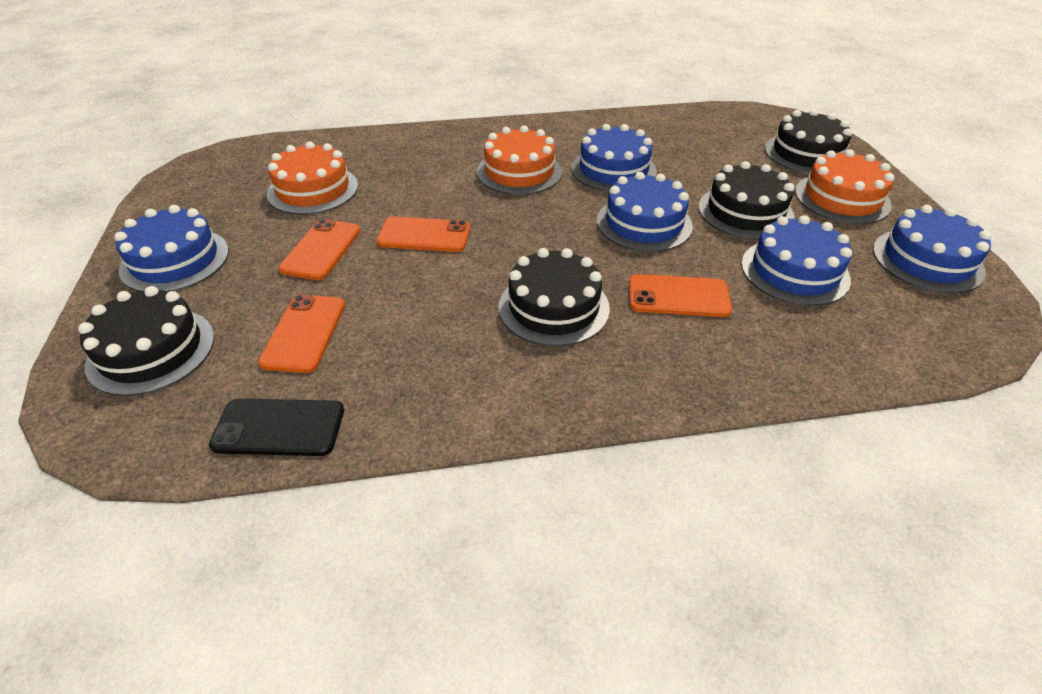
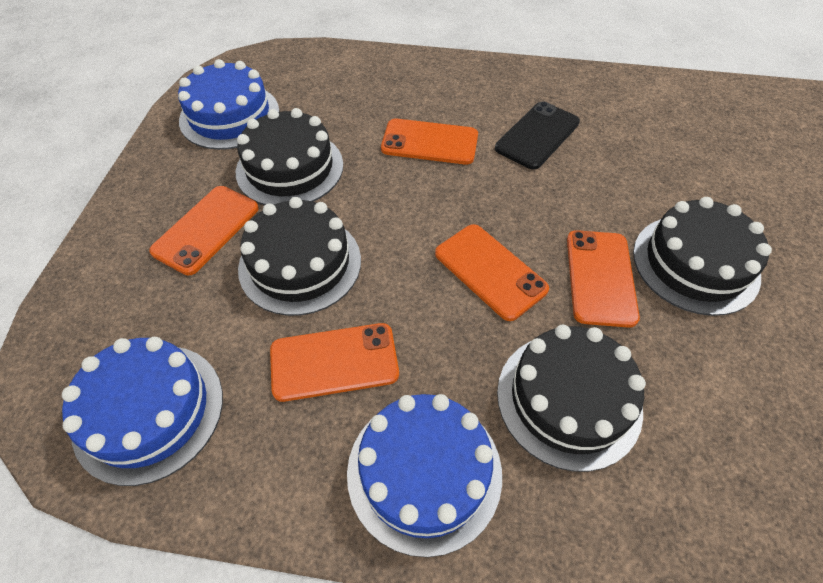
blue cake: [114,205,229,292] [571,124,657,192] [597,172,693,252] [741,215,852,306] [873,205,992,293] = 5 -> [62,337,223,486] [178,59,280,150] [347,394,502,557] = 3
orange cake: [267,141,358,215] [477,125,562,195] [795,149,894,224] = 3 -> none = 0
orange phone: [258,295,345,373] [278,219,360,280] [376,216,470,252] [629,274,732,317] = 4 -> [149,186,259,275] [270,323,399,402] [381,118,478,165] [435,224,549,321] [567,230,640,328] = 5

